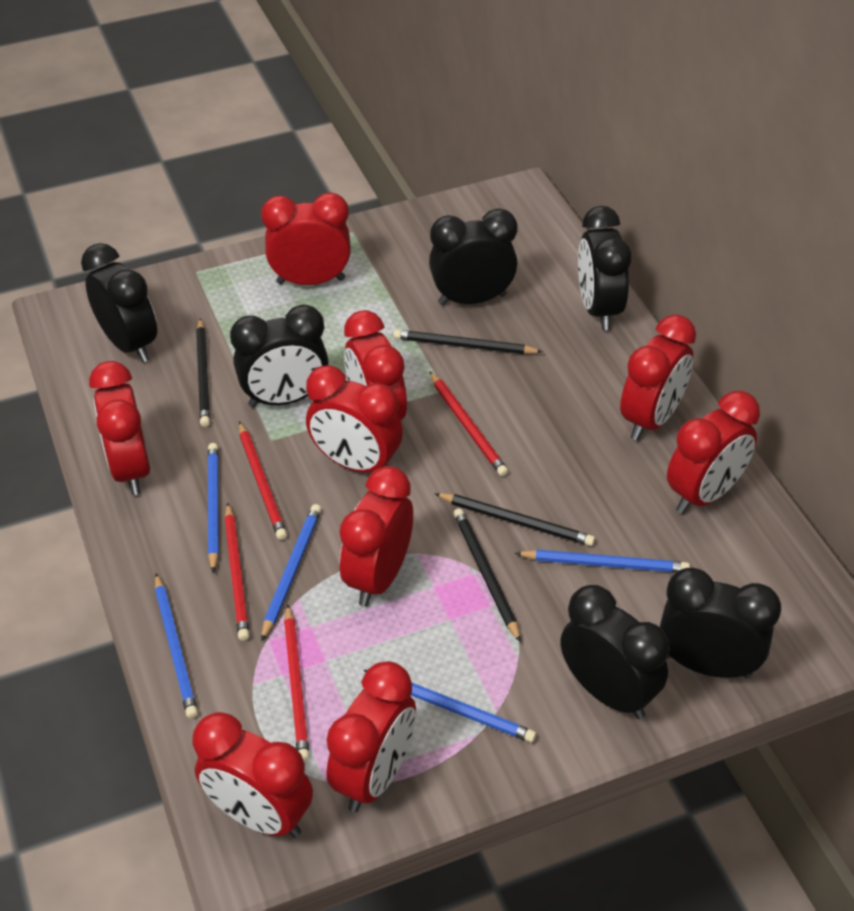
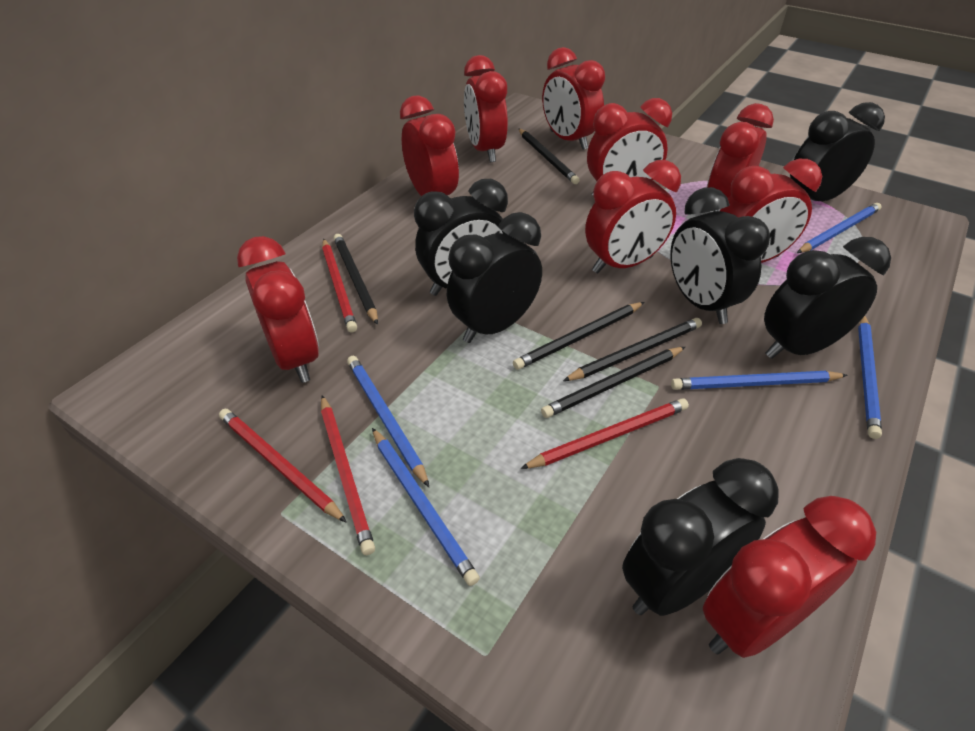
black pencil: [196,318,210,427] [393,329,543,354] [434,493,595,546] [453,508,521,643] = 4 -> [334,234,378,325] [513,302,645,370] [518,128,580,184] [541,347,685,418] [563,318,702,381] = 5

